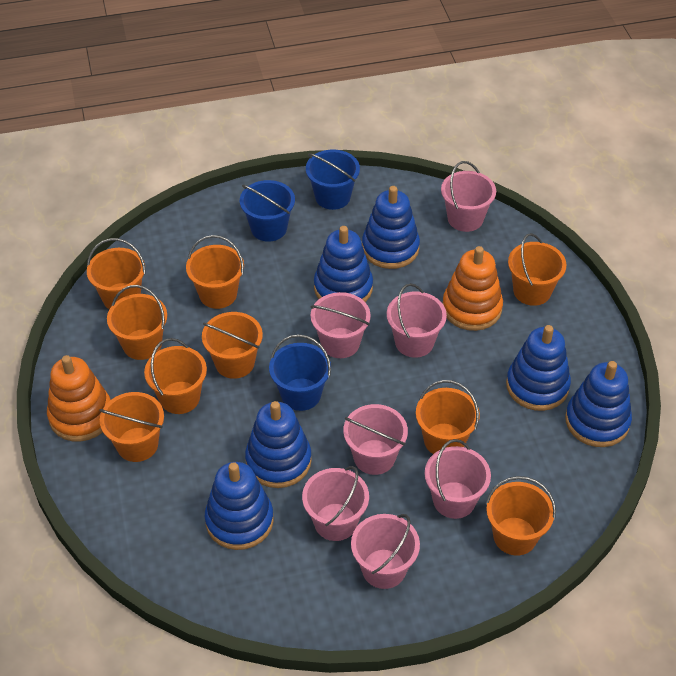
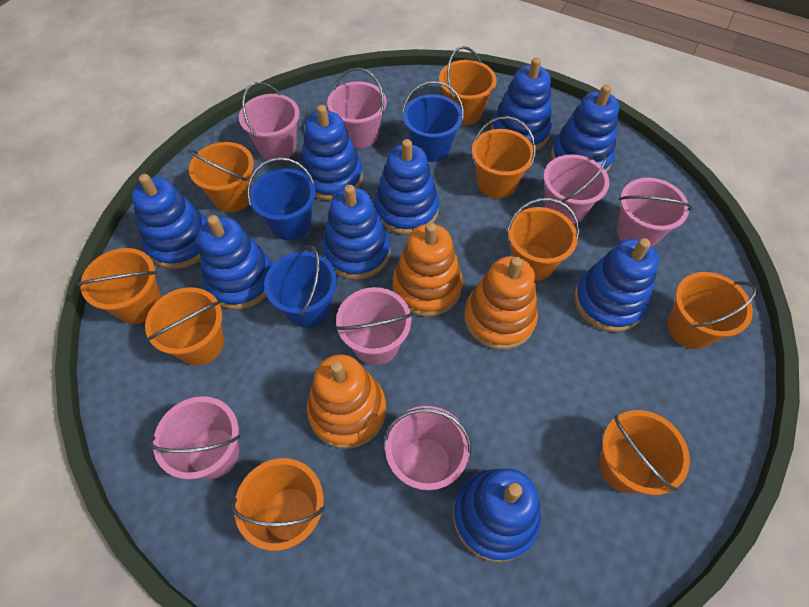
blue stacking toy: [205,462,274,550] [245,401,312,488] [314,226,373,302] [362,186,420,269] [506,325,571,411] [565,361,632,447] = 6 -> [131,174,207,269] [198,215,272,310] [300,105,363,201] [323,184,391,280] [374,139,439,235] [453,468,541,562] [491,57,552,150] [551,84,619,172] [574,238,659,332] = 9
orange stacking toy: [47,355,111,442] [443,246,503,331] = 2 -> [307,355,386,449] [393,223,463,317] [464,256,538,350] = 3

